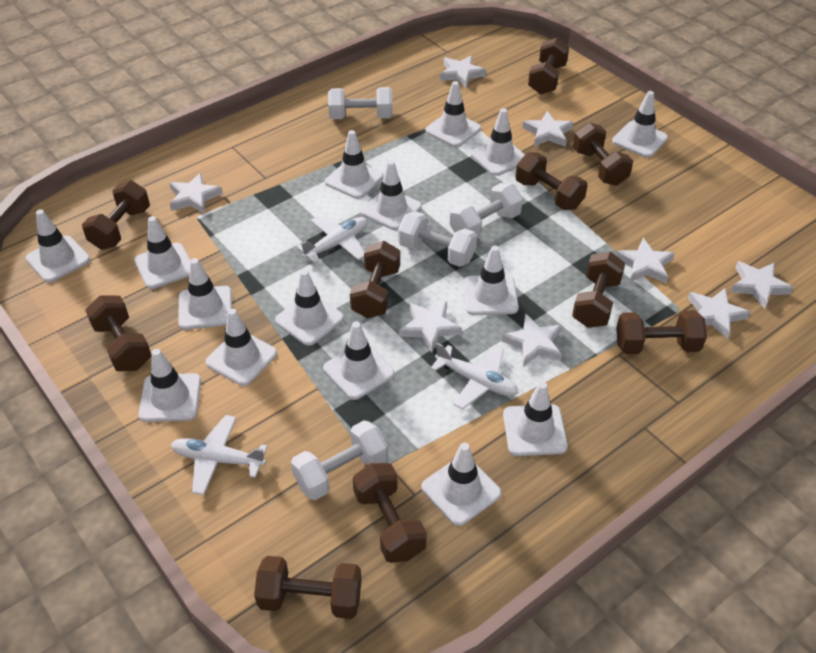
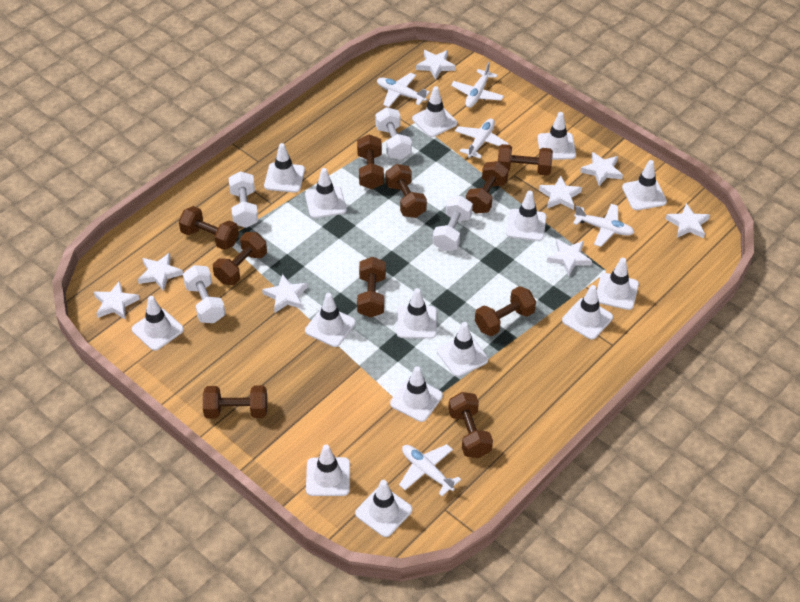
white plane: [171,415,268,495] [296,216,367,264] [431,343,519,409] = 3 -> [377,73,430,107] [399,444,461,496] [451,62,504,108] [455,119,509,159] [573,204,635,247] = 5

